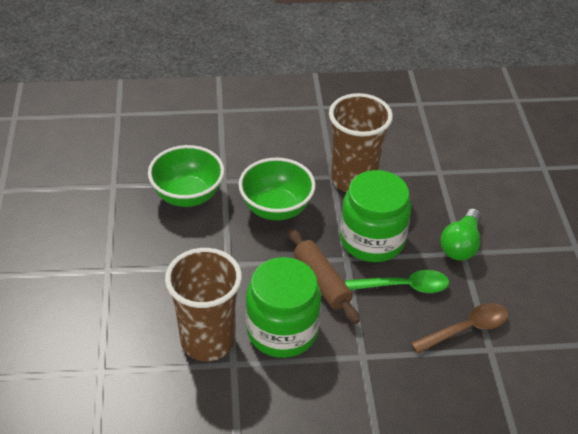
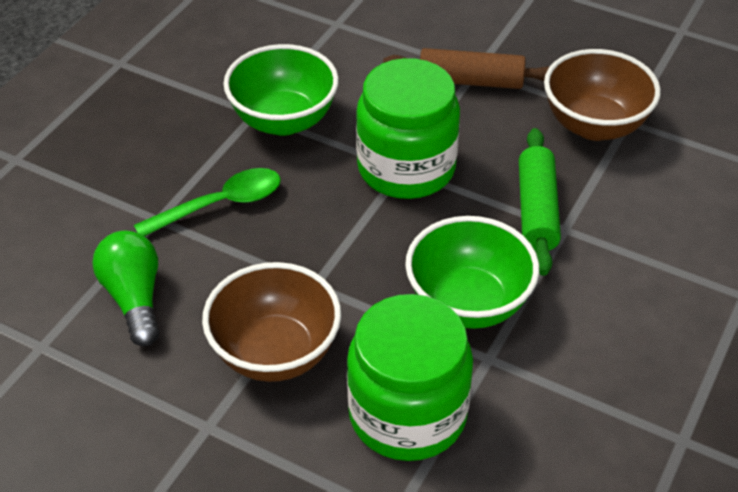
brown bowl: none = 0 -> [202,262,341,382] [544,49,661,141] = 2
brown cup: [165,248,242,362] [329,93,393,192] = 2 -> none = 0
brown spoon: [411,303,508,354] = 1 -> none = 0
green rolling pin: none = 0 -> [519,128,561,276] = 1

